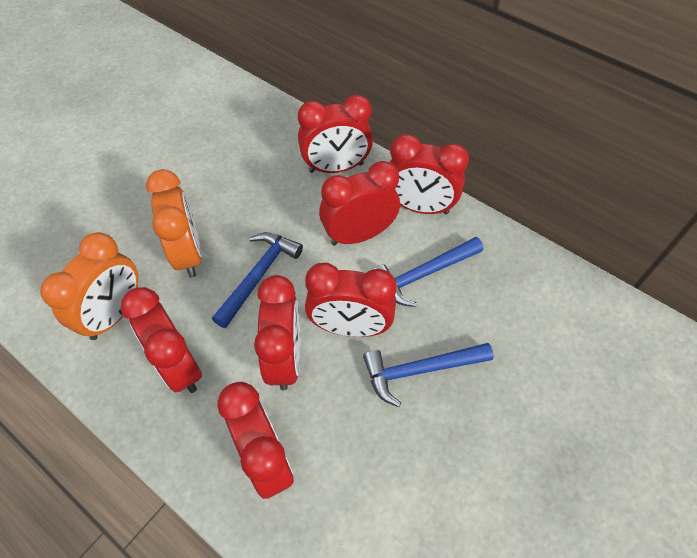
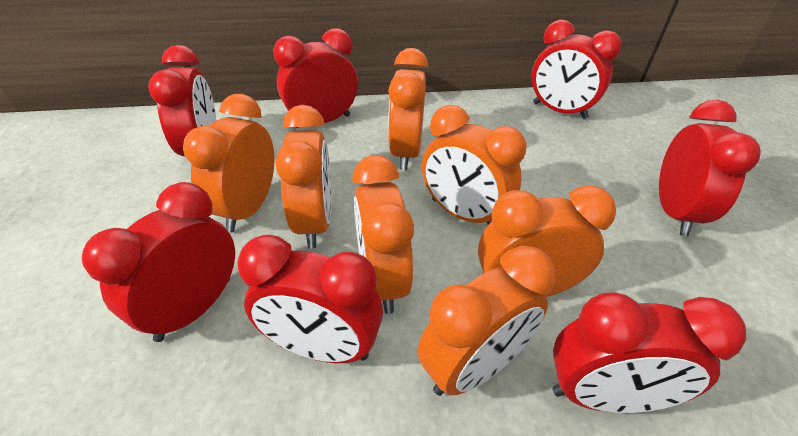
blue hammer: [212,232,303,328] [363,343,494,407] [374,237,483,307] = 3 -> none = 0
orange clock: [40,232,138,340] [146,169,202,278] = 2 -> [183,94,275,232] [275,105,331,248] [352,155,414,314] [388,48,428,170] [418,246,555,396] [422,105,526,225] [478,185,616,297] = 7

